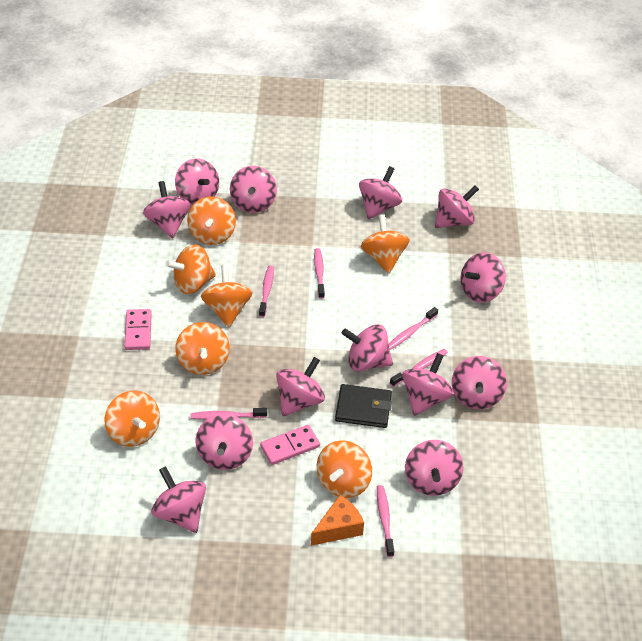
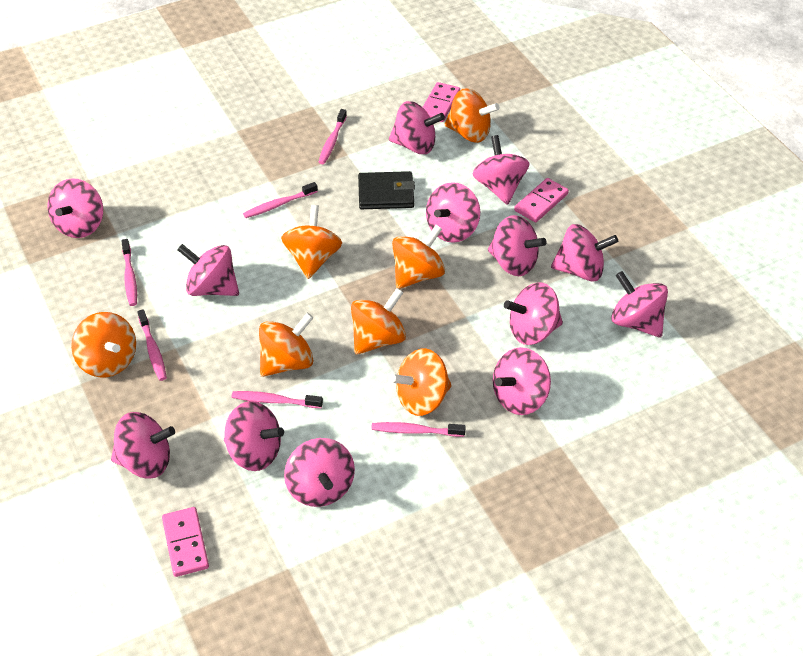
orange cheese: [311,495,364,546] = 1 -> none = 0
pink domino: [124,309,152,350] [260,425,320,465] = 2 -> [162,507,209,577] [423,82,460,122] [514,178,569,222] = 3

